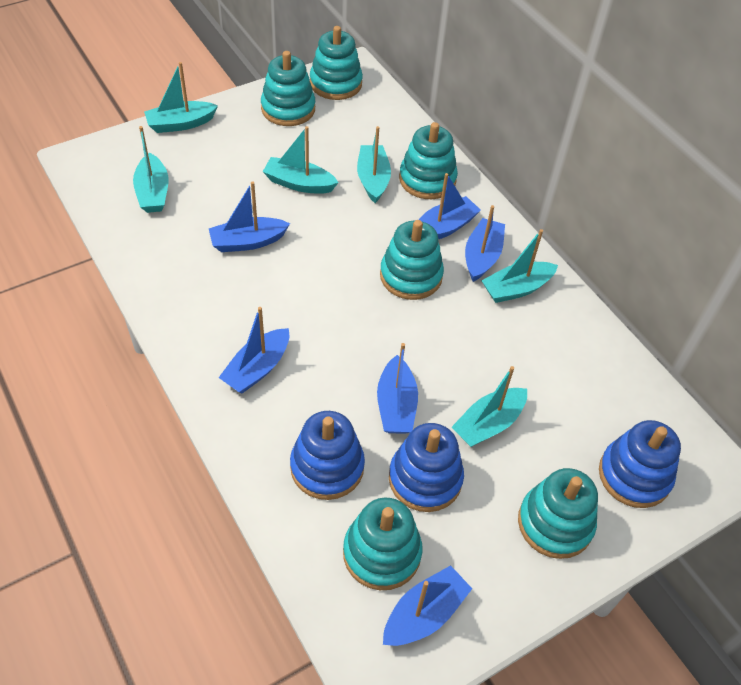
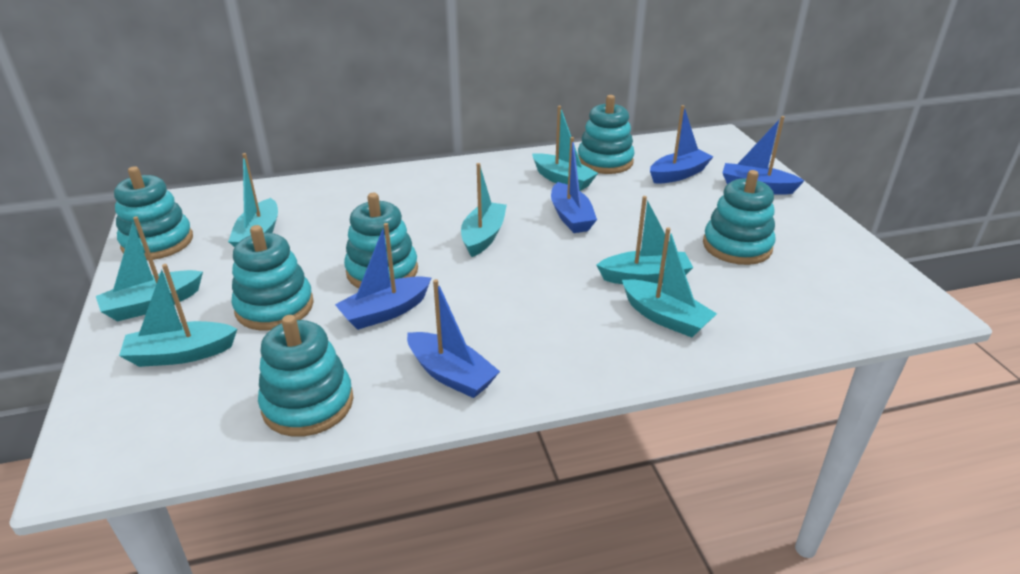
blue boat: [209,181,290,252] [219,307,289,393] [377,343,418,434] [383,565,472,646] [419,173,481,239] [465,205,505,282] = 6 -> [335,223,431,330] [407,279,500,398] [551,137,597,233] [650,105,713,183] [722,116,805,195] = 5
blue stacking toy: [290,411,365,500] [389,423,464,512] [599,420,681,508] = 3 -> none = 0
turquoise boat: [133,126,169,213] [144,62,218,133] [263,126,339,194] [357,126,391,203] [452,366,527,447] [482,229,558,303] = 6 -> [96,216,203,322] [119,264,237,367] [228,153,278,247] [461,163,507,257] [532,106,598,191] [597,196,693,284] [622,227,717,337] = 7

